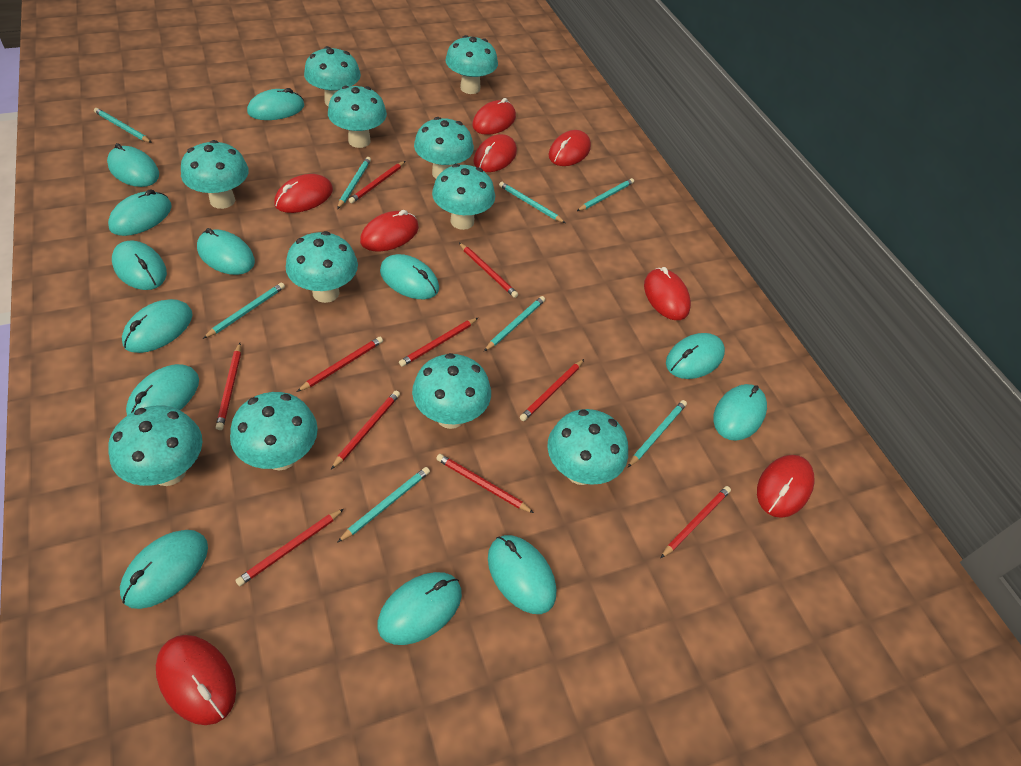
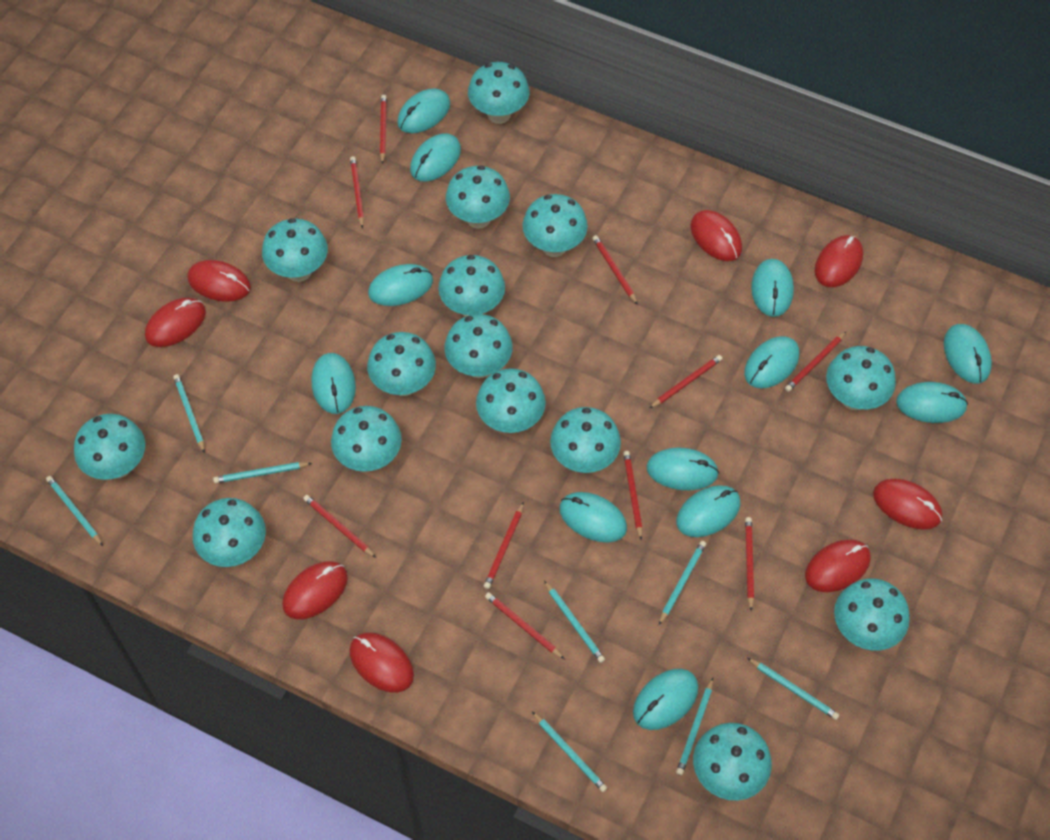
turquoise mouse: [107,143,159,187] [108,189,172,236] [112,241,167,290] [120,530,208,609] [122,299,193,353] [126,364,199,415] [197,228,255,275] [247,88,304,120] [377,572,462,645] [380,254,439,299] [488,535,556,614] [666,333,725,379] [713,384,767,441] = 13 -> [311,353,356,414] [368,264,433,306] [397,88,450,133] [410,133,461,182] [559,492,627,542] [633,669,698,730] [646,448,719,490] [676,485,741,537] [744,336,799,389] [751,259,794,317] [896,382,968,423] [944,324,992,383] = 12
turquoise mushroom: [108,405,202,486] [181,140,249,209] [230,392,318,471] [286,231,358,303] [304,46,361,107] [328,86,387,148] [412,353,491,429] [414,117,474,179] [432,164,495,230] [445,35,498,94] [547,409,628,485] = 11 -> [74,414,145,480] [193,498,266,567] [262,218,328,282] [331,406,402,472] [367,332,436,396] [438,255,505,317] [444,314,513,378] [446,165,510,229] [468,62,530,124] [476,368,546,433] [522,194,588,257] [550,407,621,473] [693,723,772,801] [826,346,896,410] [834,578,910,651] = 15

